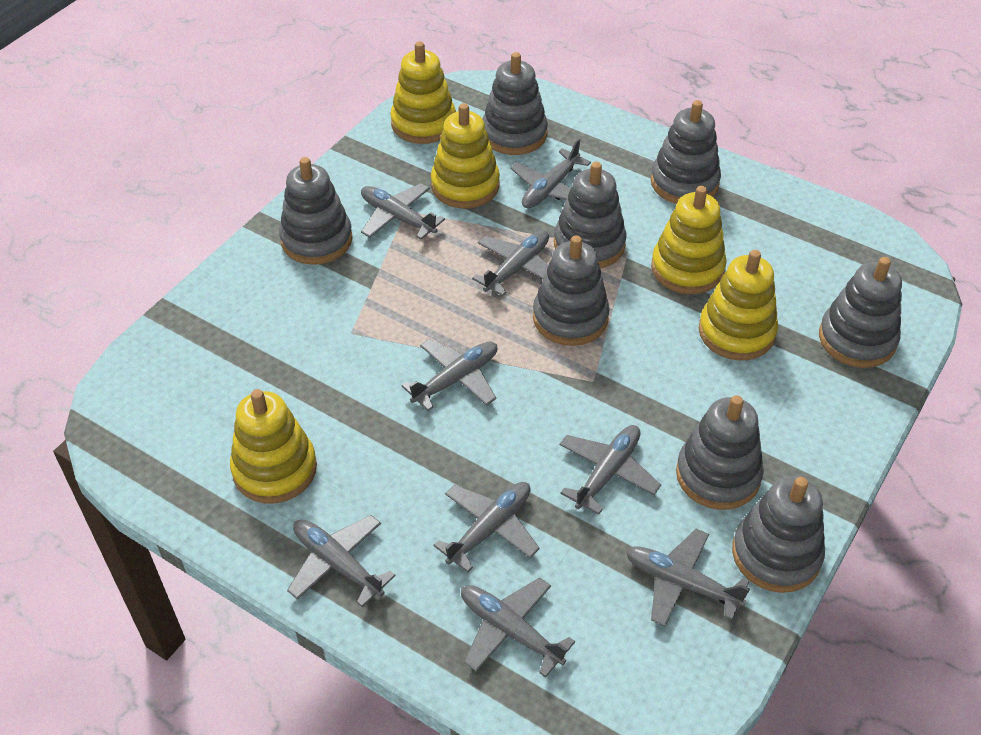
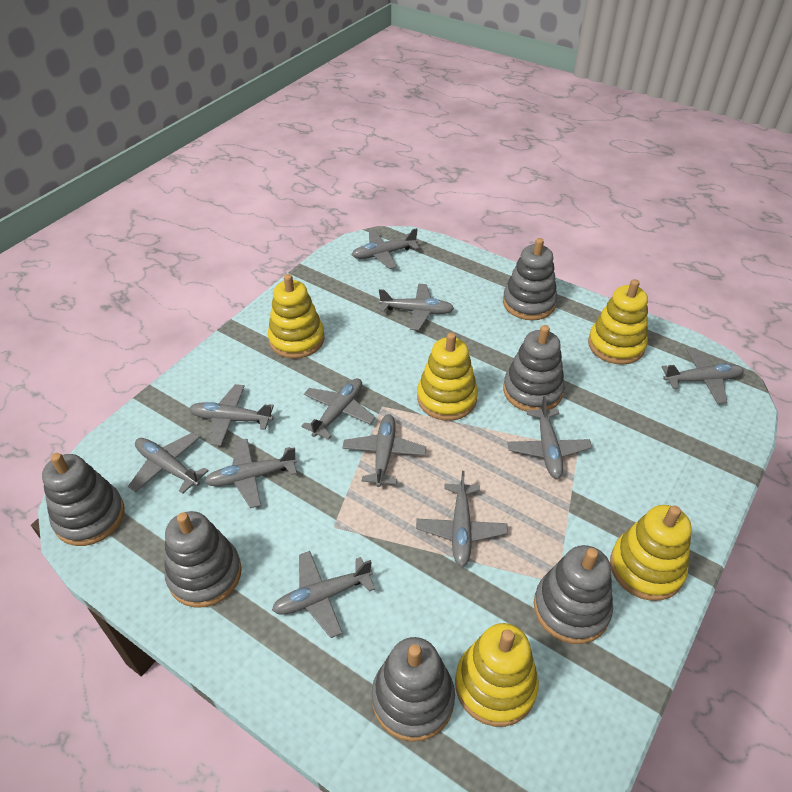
grey plane: [287,515,396,607] [361,183,445,240] [402,339,497,411] [433,482,540,573] [461,577,575,678] [472,230,549,296] [510,138,591,208] [560,425,661,515] [626,529,750,626] = 9 -> [128,432,209,494] [189,384,274,446] [204,439,297,508] [272,551,375,638] [301,378,376,440] [342,414,426,487] [352,228,419,269] [379,284,454,330] [416,471,508,567] [507,396,592,479] [662,348,743,404] = 11
grey stacking toy: [279,157,353,265] [483,52,548,155] [533,235,610,346] [554,162,626,268] [651,100,721,204] [676,395,764,510] [732,476,825,593] [819,257,902,368] = 8 -> [42,453,125,546] [165,511,242,608] [372,637,455,742] [503,238,557,320] [503,325,565,411] [534,545,613,644] = 6

